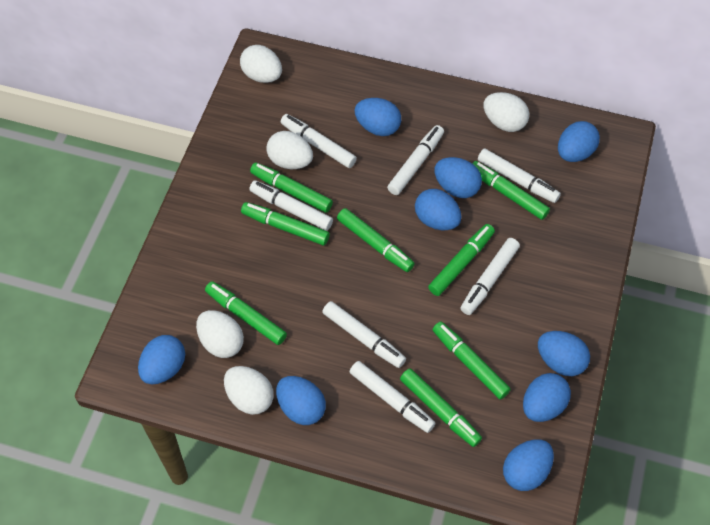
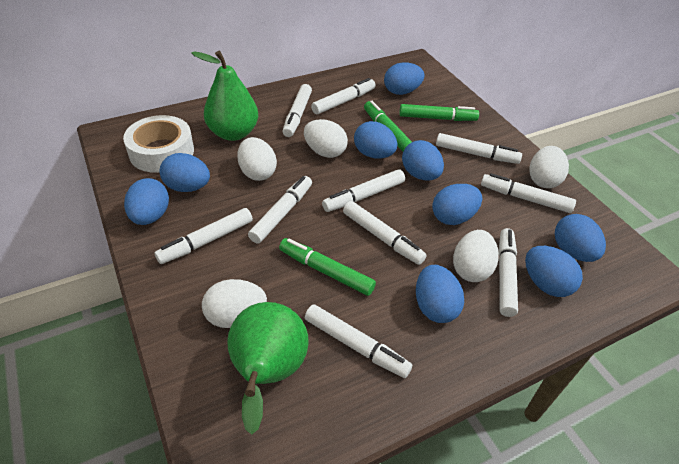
green marker: [205,281,287,345] [241,202,330,245] [250,163,333,213] [337,208,415,272] [400,369,482,447] [428,224,495,296] [432,321,511,399] [472,161,550,220] = 8 -> [279,238,376,296] [364,101,412,152] [399,104,479,121] = 3
green pear: none = 0 -> [192,51,258,141] [227,302,309,434] = 2
white marker: [249,180,333,231] [281,114,357,168] [322,301,406,368] [350,361,435,433] [387,125,444,195] [460,238,520,315] [478,148,561,203] = 7 -> [155,208,253,264] [248,176,312,244] [282,84,312,137] [305,304,412,378] [311,78,376,114] [322,169,405,212] [343,201,427,265] [436,133,522,164] [481,173,576,213] [498,228,518,317] = 10
white tape: none = 0 -> [123,115,194,173] = 1

